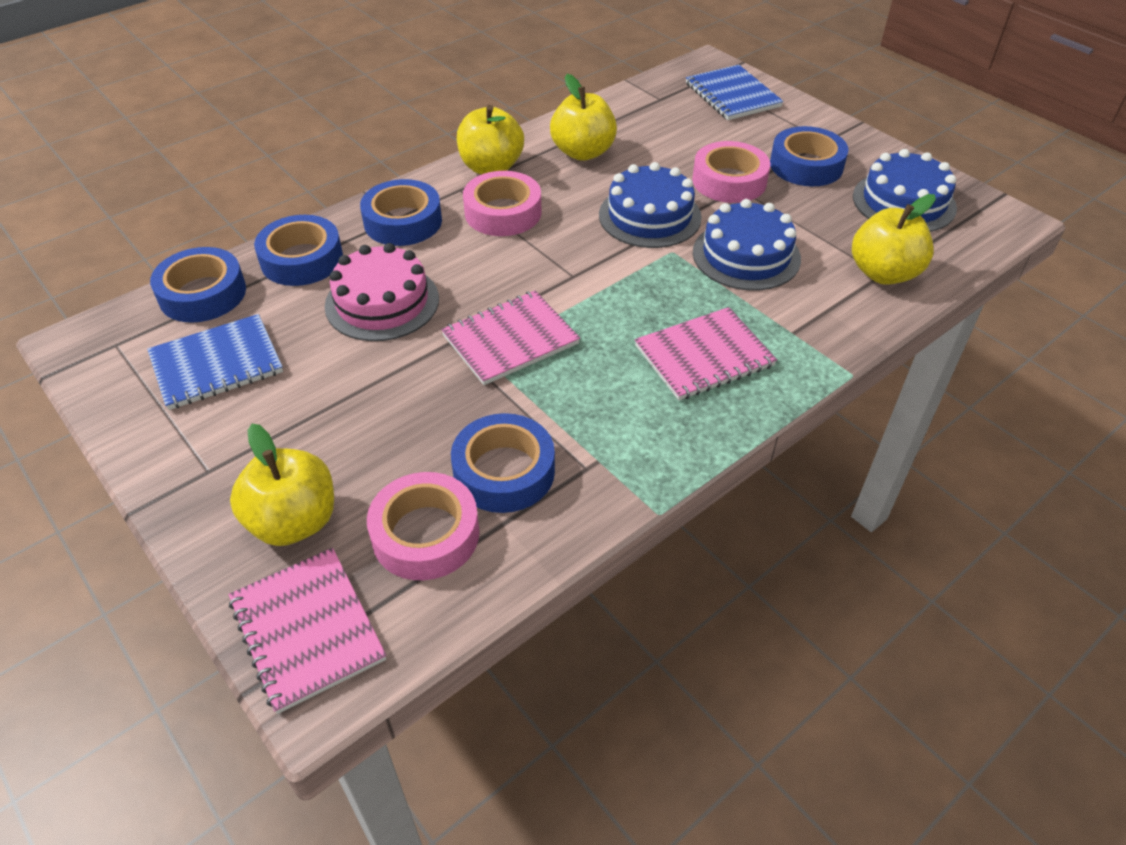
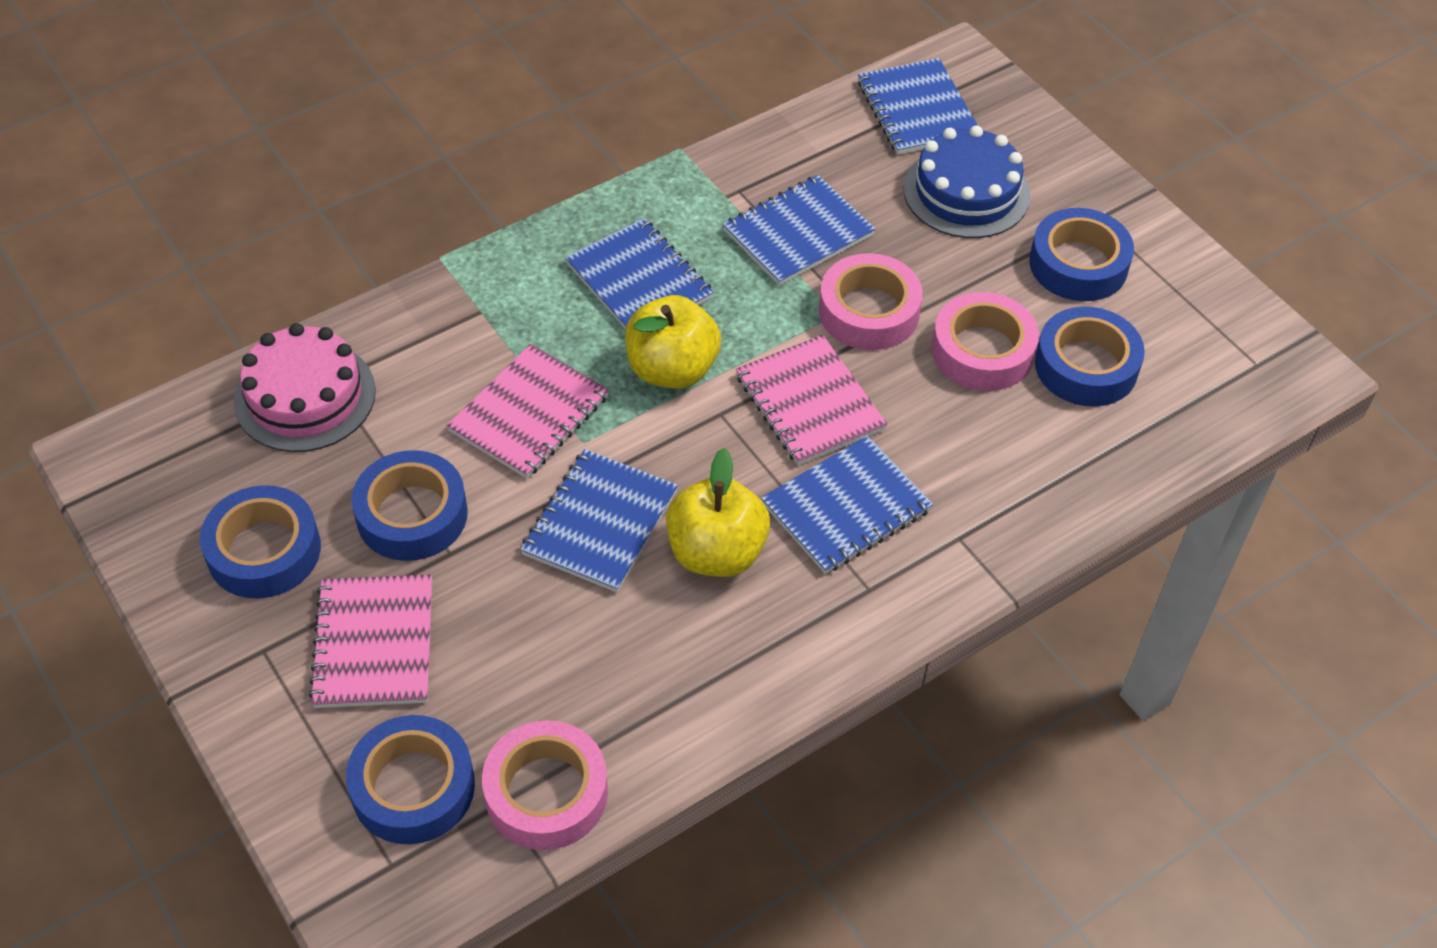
blue cake: [599,162,702,248] [693,199,801,291] [853,149,957,232] = 3 -> [903,125,1030,238] = 1
blue notebook: [147,314,283,410] [686,65,784,120] = 2 -> [520,449,678,592] [565,218,714,330] [723,175,876,286] [761,436,933,574] [858,58,978,155] = 5
yellow apple: [230,424,334,546] [457,105,524,175] [550,74,617,161] [852,194,936,285] = 4 -> [625,295,721,389] [666,448,770,577] = 2

